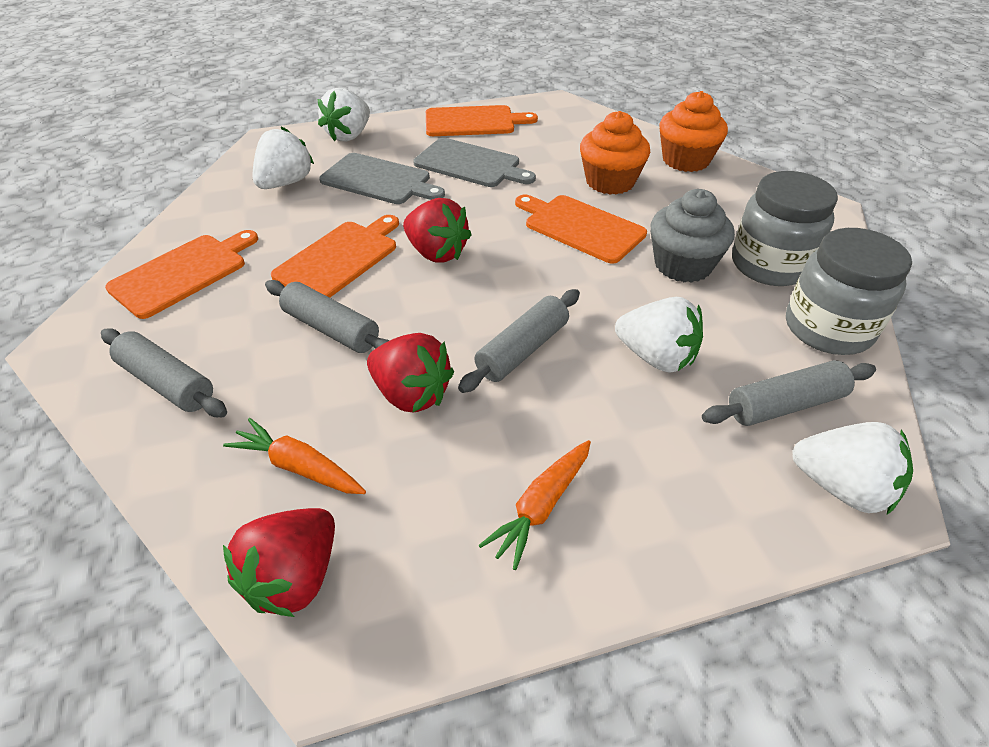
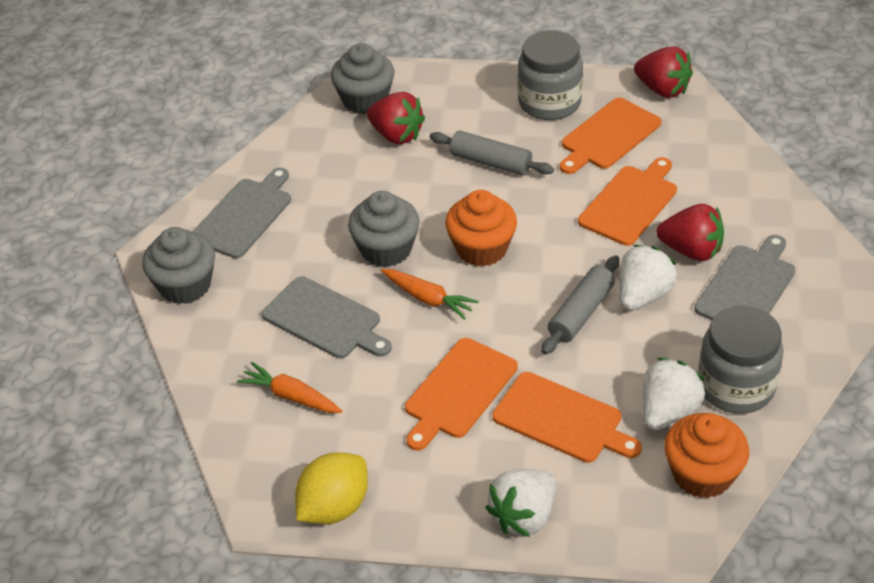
grey cupcake: [650,189,735,283] = 1 -> [142,227,215,304] [331,43,394,114] [348,191,420,267] = 3
grey cutting board: [319,153,445,204] [413,138,536,187] = 2 -> [192,168,291,258] [262,276,392,358] [694,235,795,320] = 3
grey rolling pin: [101,328,227,417] [265,280,390,353] [458,289,580,393] [702,360,876,426] = 4 -> [430,131,554,176] [542,255,620,355] = 2
white strawberry: [253,127,314,189] [318,88,370,142] [615,297,703,373] [792,422,913,515] = 4 -> [485,469,555,537] [619,245,678,310] [642,358,705,430] = 3
yellow lemon: none = 0 -> [295,452,368,524] = 1

